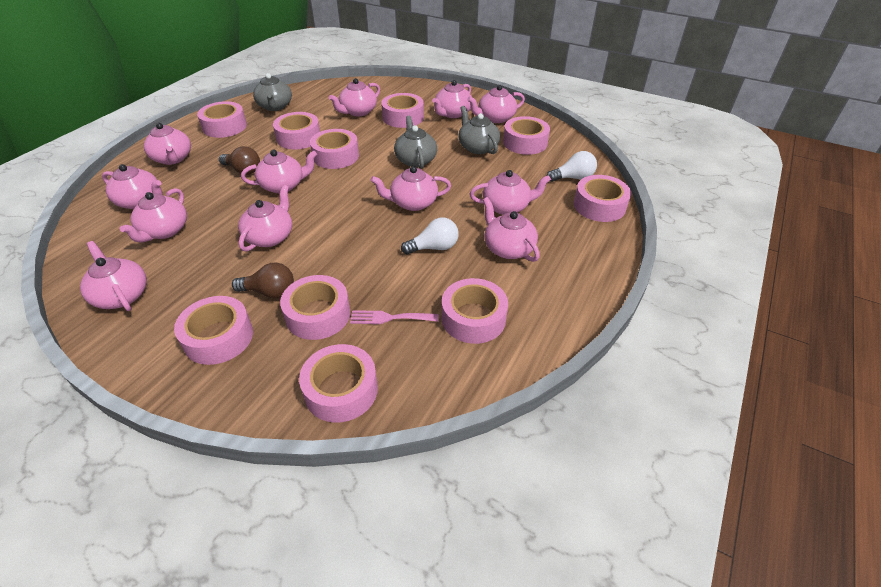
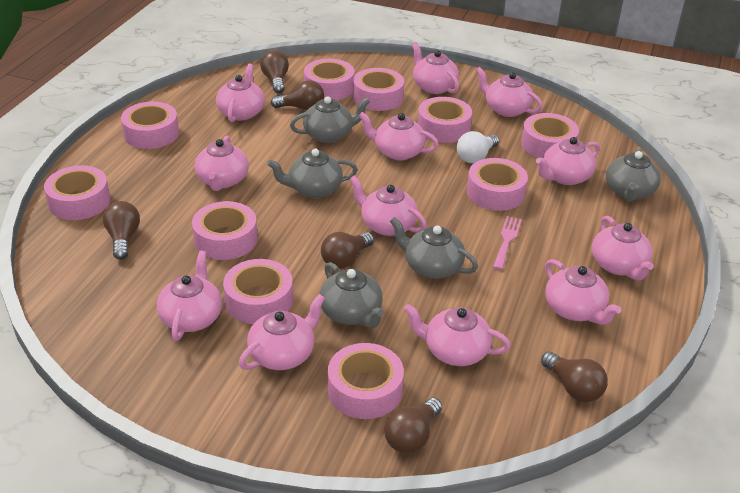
brown light bulb: [219,146,260,175] [232,263,294,299] = 2 -> [103,201,140,260] [260,50,289,93] [271,80,324,110] [321,232,374,269] [384,398,442,453] [541,352,608,402] = 6
grey teapot: [253,73,292,111] [394,116,437,169] [458,106,500,154] = 3 -> [267,149,358,198] [290,96,370,143] [320,262,384,328] [390,217,478,279] [606,148,661,202] = 5
white light bulb: [401,217,459,255] [547,151,597,182] = 2 -> [457,131,499,163] = 1

